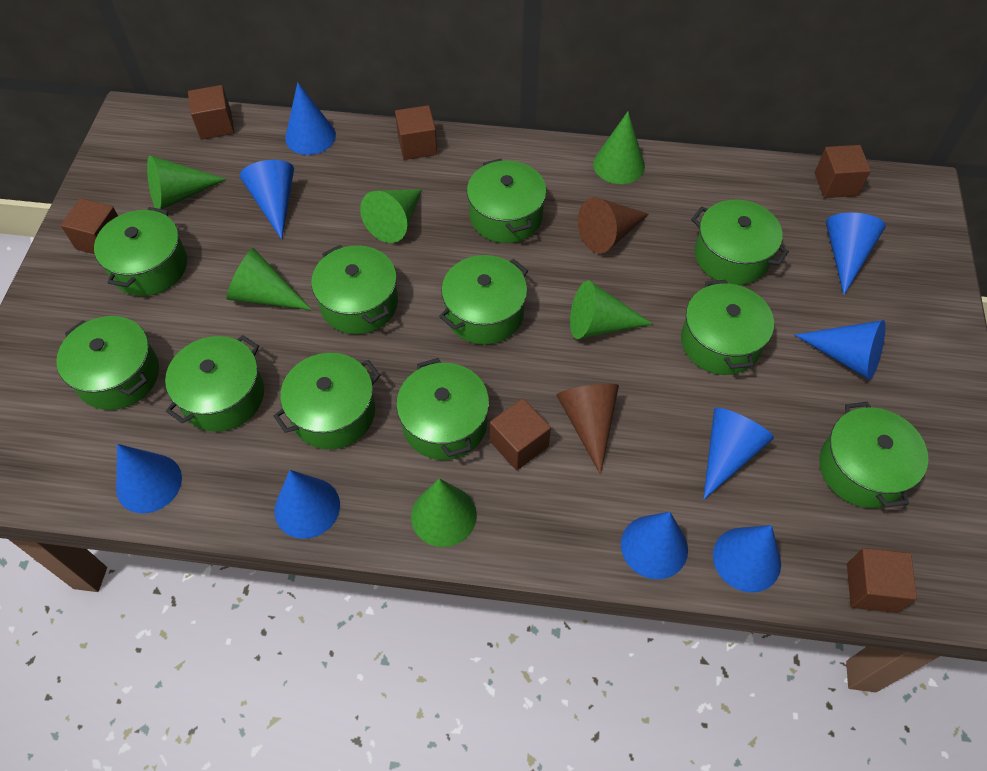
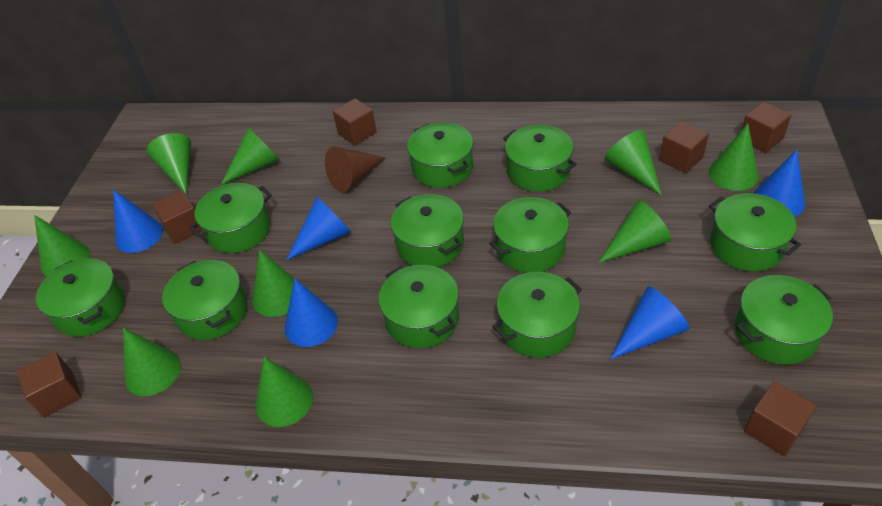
blue cone: [116,444,182,513] [240,160,294,240] [274,470,340,539] [285,82,336,155] [621,512,688,579] [703,408,774,500] [713,525,781,593] [795,320,886,380] [826,213,886,295] = 9 -> [113,189,163,253] [285,279,338,347] [286,197,351,260] [610,286,690,360] [753,149,805,217] = 5
brown cone: [556,384,619,475] [578,197,649,253] = 2 -> [325,147,386,192] = 1
green cone: [147,156,227,209] [227,248,312,310] [360,189,422,243] [411,479,477,547] [570,280,653,339] [593,112,645,184] = 6 -> [34,215,90,277] [123,328,181,396] [147,133,191,195] [221,127,280,185] [252,249,295,317] [255,357,313,427] [598,200,672,263] [605,130,662,195] [709,124,759,191] = 9

